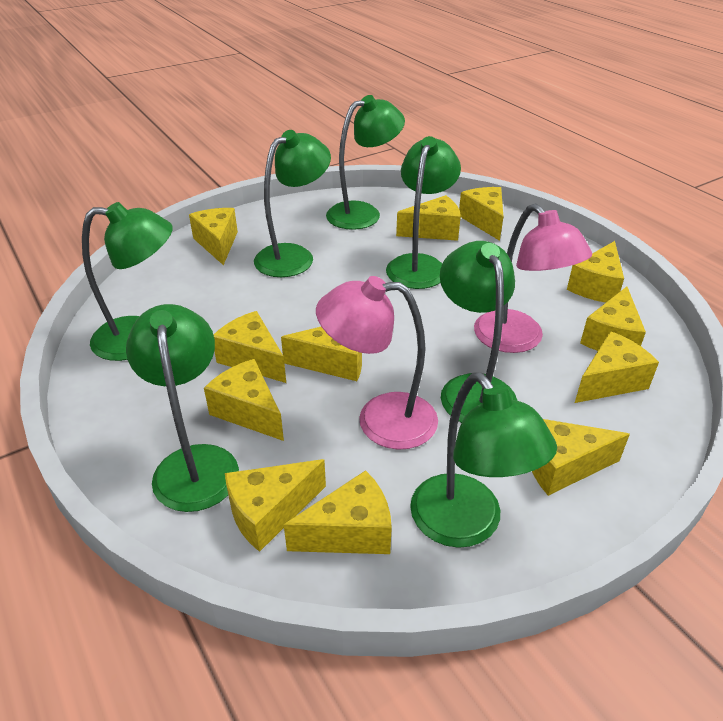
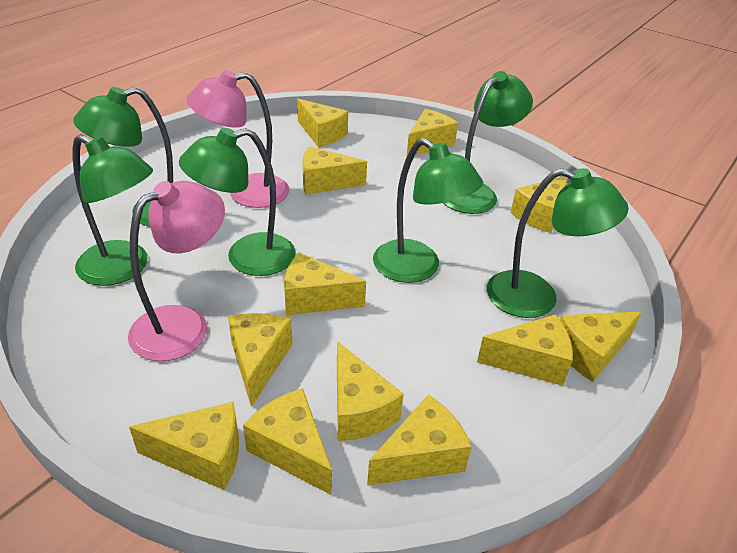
green lamp: [82,202,173,361] [126,304,239,512] [254,130,331,277] [326,95,405,230] [386,136,461,289] [410,372,557,548] [440,241,517,423] = 7 -> [73,87,173,227] [73,134,153,286] [179,128,296,276] [373,138,483,283] [444,71,533,214] [487,168,629,318] = 6

